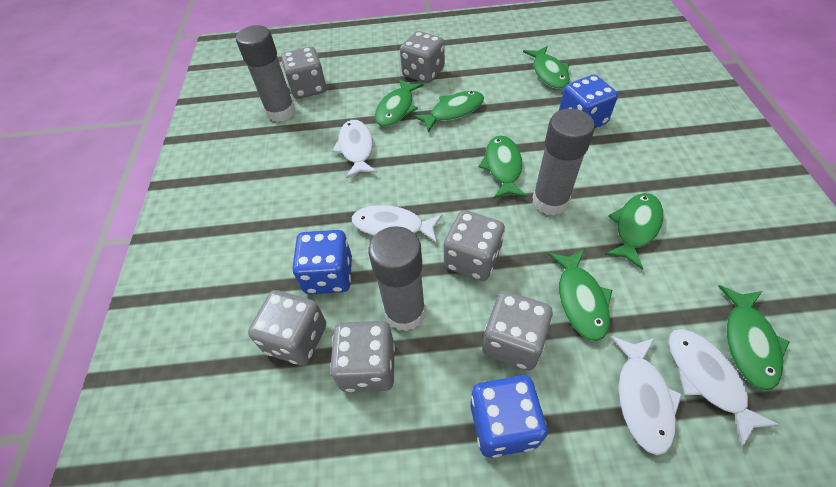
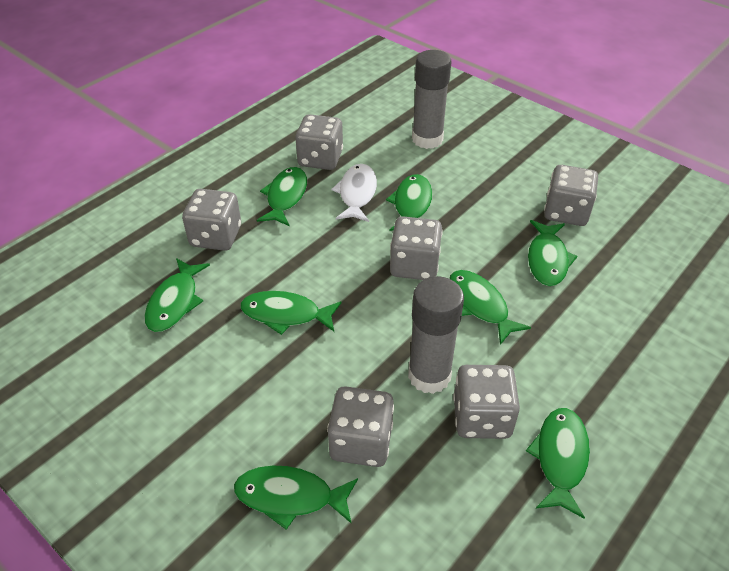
blue dice: [292,230,352,294] [470,375,547,458] [559,75,618,128] = 3 -> none = 0
green fish: [375,79,424,127] [413,91,484,133] [479,135,527,199] [523,46,570,89] [548,249,612,341] [605,193,663,270] [718,285,789,390] = 7 -> [145,258,210,332] [234,466,358,530] [240,291,341,335] [257,167,307,226] [386,174,432,231] [449,270,531,345] [526,408,590,518] [528,220,578,286] = 8
grey glue stick: [236,25,295,122] [369,226,426,331] [532,109,595,215] = 3 -> [408,276,464,394] [412,50,451,149] = 2
white fish: [332,120,377,178] [352,205,442,243] [611,336,682,455] [669,329,779,446] = 4 -> [331,164,377,222] = 1

